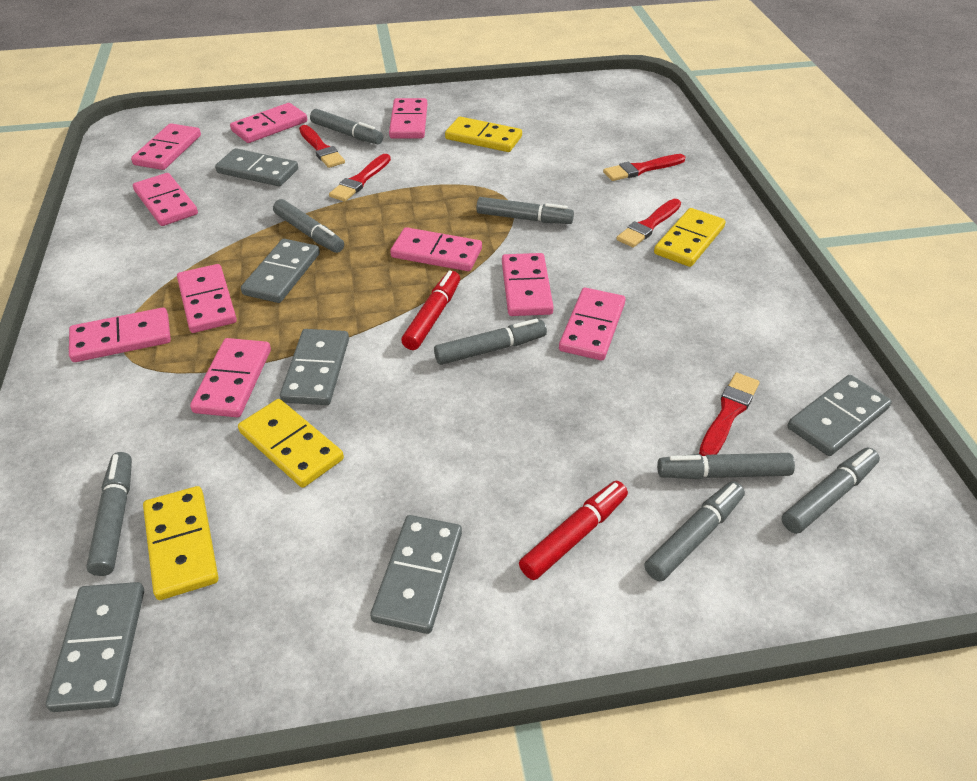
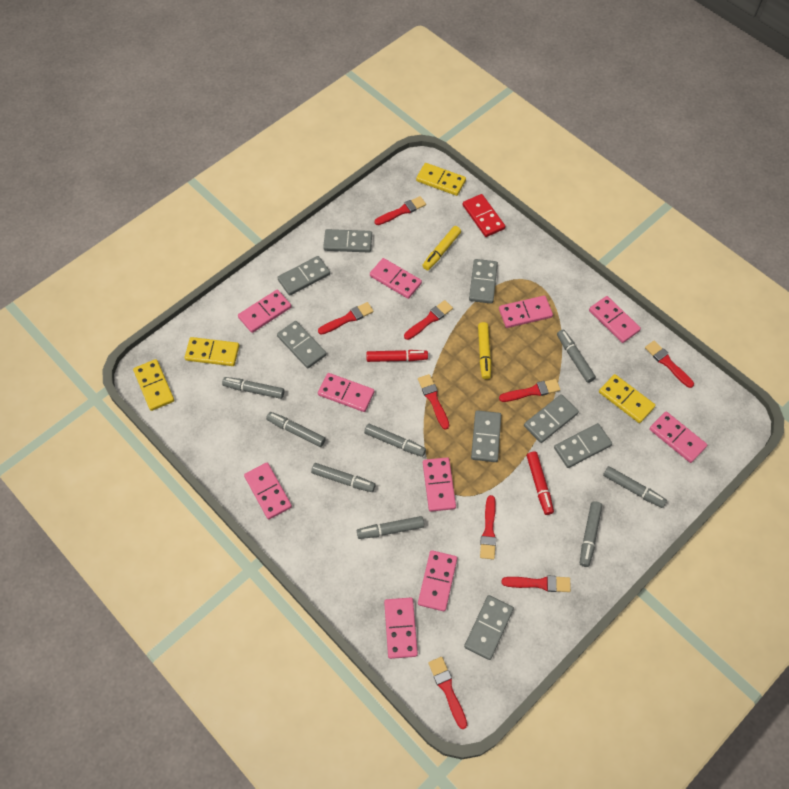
grey domino: [46,582,144,712] [215,148,298,186] [241,239,320,303] [280,329,349,405] [370,515,462,634] [788,375,892,456] = 6 -> [277,256,330,296] [277,321,327,368] [323,229,372,253] [464,595,514,660] [469,259,498,304] [471,410,501,462] [524,394,579,443] [554,423,612,468] = 8
red brush: [299,125,345,168] [329,154,391,202] [603,154,685,181] [616,199,681,248] [699,373,760,456] = 5 -> [318,302,374,335] [375,196,426,225] [404,300,453,340] [418,374,449,430] [428,657,467,729] [480,495,496,559] [499,379,560,402] [501,576,571,592] [645,341,694,388] = 9
red domino: none = 0 -> [463,194,505,237] = 1
yellow marker: none = 0 -> [422,226,461,270] [478,322,491,379] = 2

